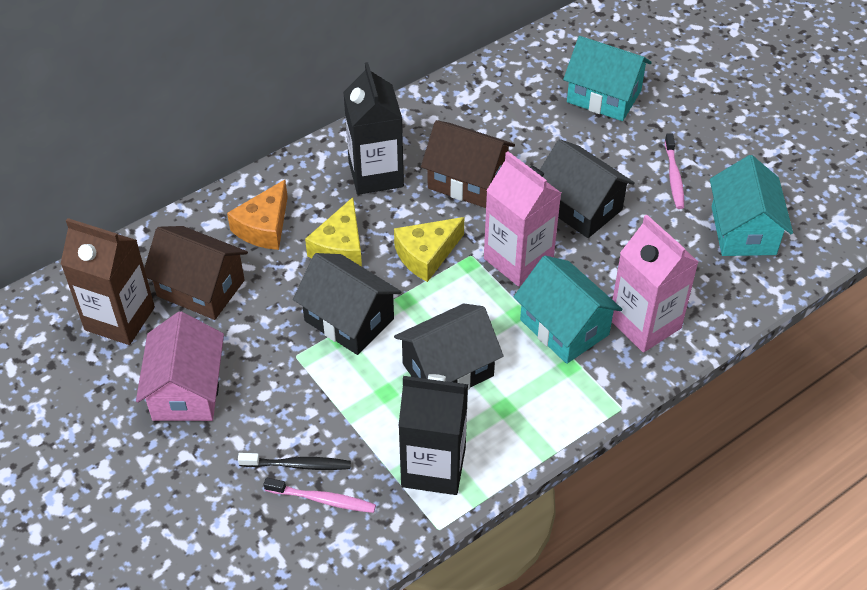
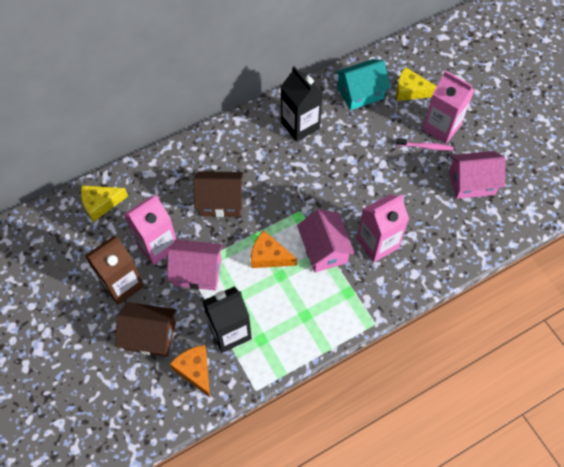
black house: [293,253,401,355] [394,304,504,390] [540,139,635,238] = 3 -> none = 0
black toothbrush: [238,453,351,470] = 1 -> none = 0
orange cheese: [227,180,288,250] = 1 -> [170,345,210,397] [251,231,297,268] = 2
pink carton: [484,152,561,286] [612,215,698,353] = 2 -> [124,195,177,265] [357,194,409,262] [422,70,474,144] = 3
pink house: [136,311,224,421] = 1 -> [167,240,223,290] [297,209,355,273] [449,151,505,199] = 3
pink toothbrush: [264,478,376,513] [665,133,684,209] = 2 -> [396,138,454,151] = 1
turquoise house: [514,256,623,364] [563,36,652,121] [710,155,793,256] = 3 -> [335,59,391,110] = 1

